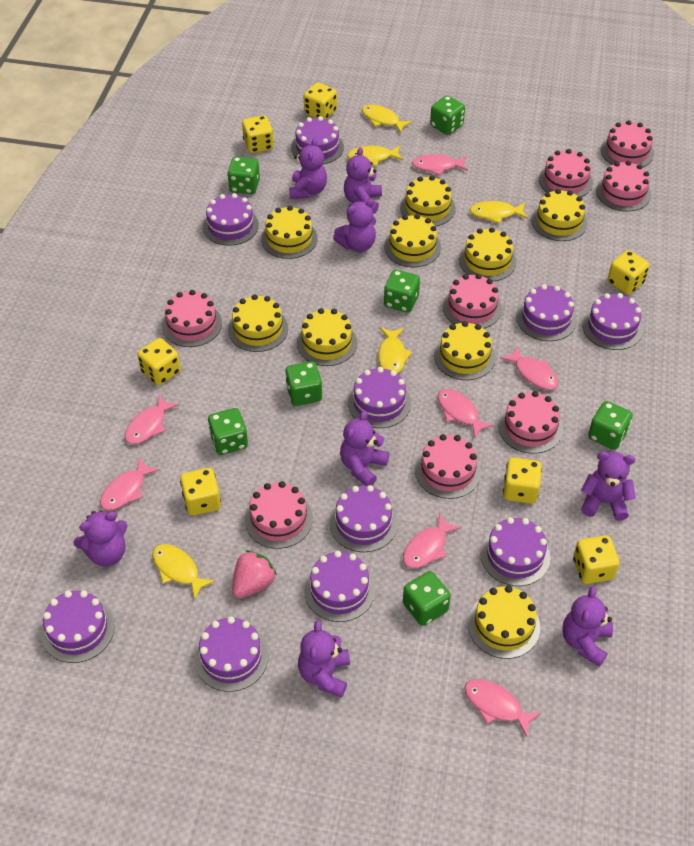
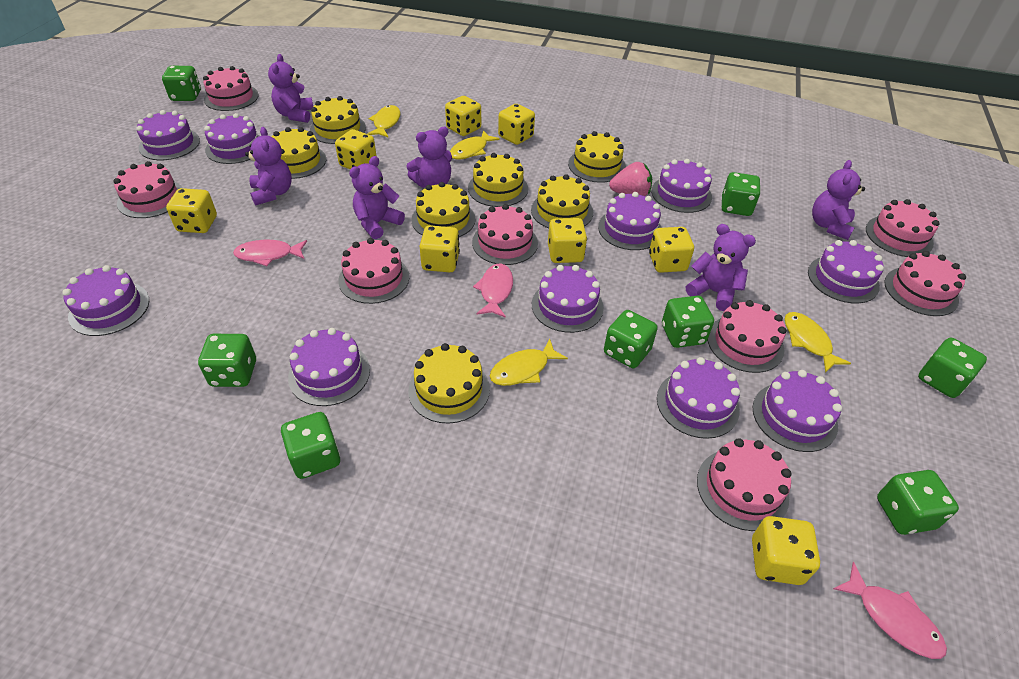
green dice: [208,408,248,455] [227,157,260,194] [285,361,322,406] [384,270,420,313] [403,571,451,626] [430,96,465,135] [588,401,633,450] = 7 -> [162,66,201,101] [198,334,256,387] [281,412,340,479] [604,310,658,368] [662,296,714,348] [722,172,760,216] [877,470,959,535] [918,338,987,398] = 8
pink fish: [100,457,159,510] [125,395,179,444] [403,513,461,568] [412,154,468,175] [438,389,494,438] [464,679,541,737] [500,346,558,390] = 7 -> [233,240,307,266] [473,263,513,318] [833,562,947,659] = 3
purple teddy bear: [74,511,128,566] [289,138,327,199] [298,620,350,698] [333,199,376,252] [340,411,389,486] [344,147,382,214] [562,586,613,667] [581,452,636,521] = 8 -> [245,127,292,206] [268,54,313,123] [349,156,405,239] [406,127,452,188] [686,224,756,311] [812,160,865,240] = 6
yellow cake: [228,294,288,352] [261,206,318,259] [297,308,357,366] [384,214,441,267] [400,176,455,227] [434,321,496,380] [459,227,517,281] [467,586,540,659] [531,189,587,241] = 9 -> [271,127,326,179] [310,96,366,144] [408,343,490,424] [411,182,475,237] [468,153,528,207] [531,174,593,228] [568,131,626,183] = 7
yellow dice: [137,338,181,385] [180,468,221,516] [242,115,274,153] [303,82,337,119] [503,457,542,504] [573,535,620,584] [608,250,650,295] = 7 -> [166,188,217,233] [335,129,377,170] [420,225,460,272] [445,96,481,136] [498,104,535,145] [548,218,587,263] [649,227,694,273] [752,516,820,585] = 8
yellow fish: [152,544,215,600] [347,146,403,166] [362,104,412,133] [378,328,412,374] [470,201,528,224] = 5 -> [367,105,400,138] [450,130,500,159] [490,339,568,386] [785,312,851,373] = 4

